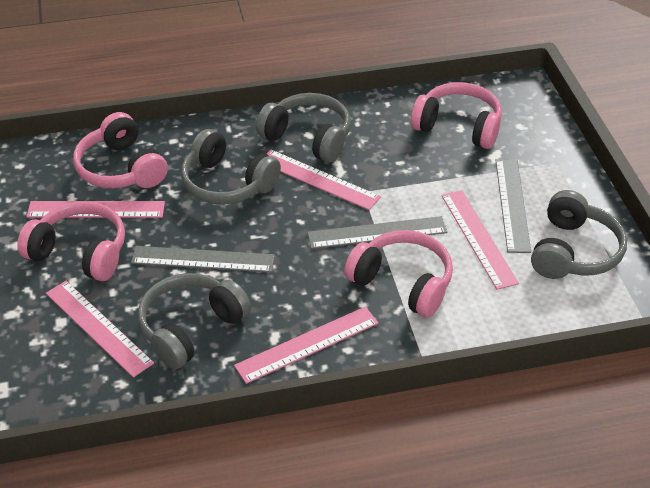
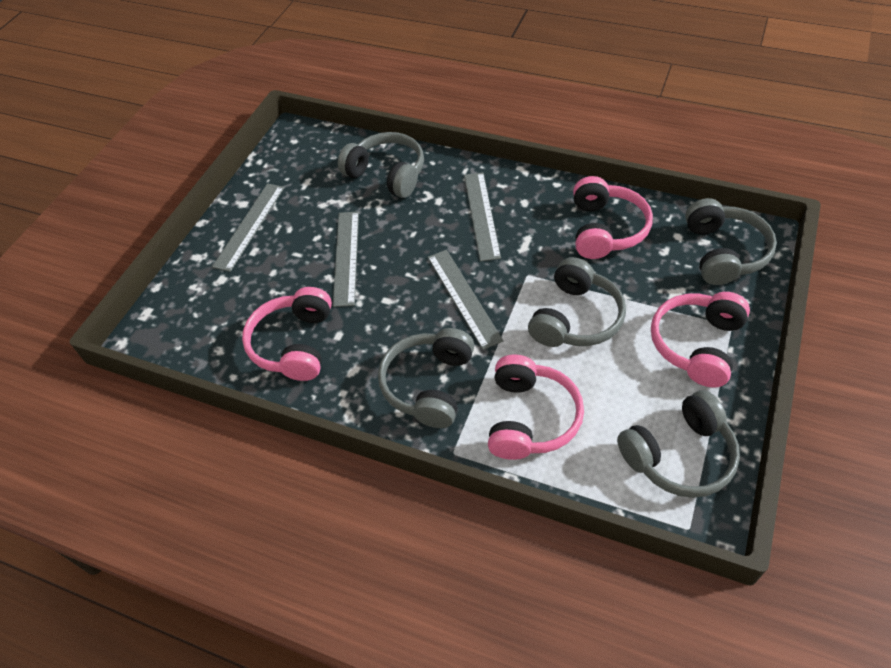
grey headphones: [138,273,251,369] [181,129,281,205] [256,93,351,162] [531,190,627,279] = 4 -> [338,132,424,198] [378,328,474,428] [528,257,626,347] [617,390,740,498] [685,198,777,285] = 5
grey ruler: [131,246,275,272] [308,216,447,249] [496,159,531,253] = 3 -> [212,183,285,272] [333,211,359,307] [428,250,503,350] [464,172,501,261] = 4
pink ruler: [26,201,165,218] [46,281,154,378] [234,307,378,384] [267,150,381,210] [441,190,519,290] = 5 -> none = 0

